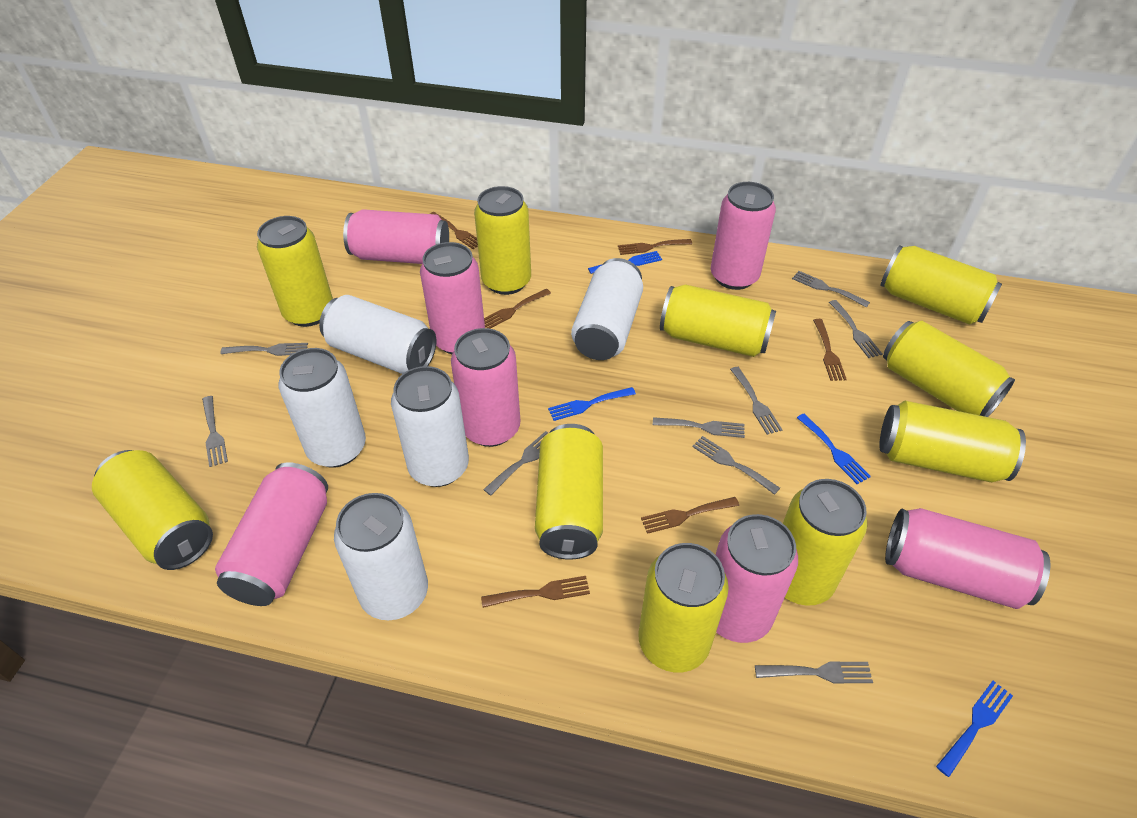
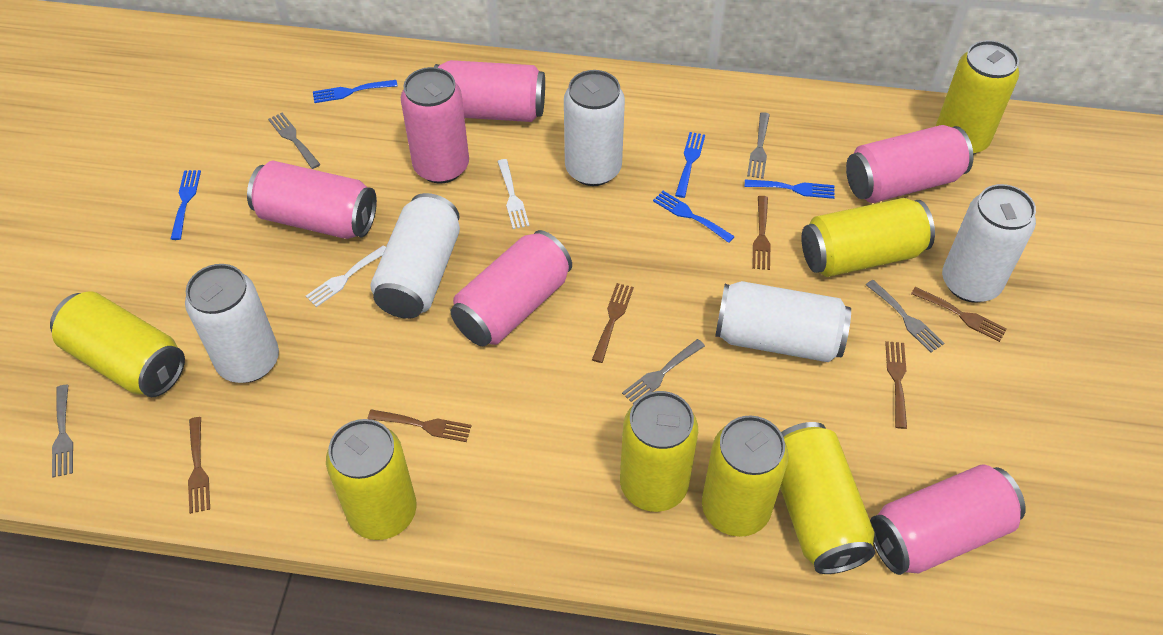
blue fork: [548,387,636,421] [588,251,662,274] [797,414,871,484] [936,681,1013,777] = 4 -> [171,170,201,240] [313,80,397,103] [653,191,735,243] [675,132,705,198] [745,179,835,199] = 5
grey fork: [202,396,228,467] [220,343,308,356] [483,431,548,496] [653,417,745,438] [692,436,780,495] [730,367,783,435] [755,662,873,683] [792,271,870,307] [829,300,882,358] = 9 -> [52,385,73,477] [268,113,320,169] [622,339,705,405] [747,112,770,179] [866,280,944,353] = 5
pink can: [215,462,328,606] [343,209,449,264] [420,242,485,354] [451,328,520,447] [711,182,776,290] [716,514,798,643] [885,508,1050,609] = 7 -> [247,161,377,239] [401,67,469,184] [434,60,545,122] [450,230,572,346] [846,125,974,203] [870,464,1026,575] = 6
white fork: none = 0 -> [306,245,386,307] [497,159,529,229] = 2
yellow can: [92,450,213,570] [257,216,333,327] [474,186,531,295] [535,424,603,560] [638,543,729,672] [660,285,776,357] [783,479,867,606] [879,401,1026,482] [881,245,1002,325] [883,321,1015,417] = 10 -> [50,291,185,397] [326,419,417,540] [620,391,698,512] [702,415,789,537] [780,422,875,574] [802,198,935,277] [936,40,1019,155] = 7

